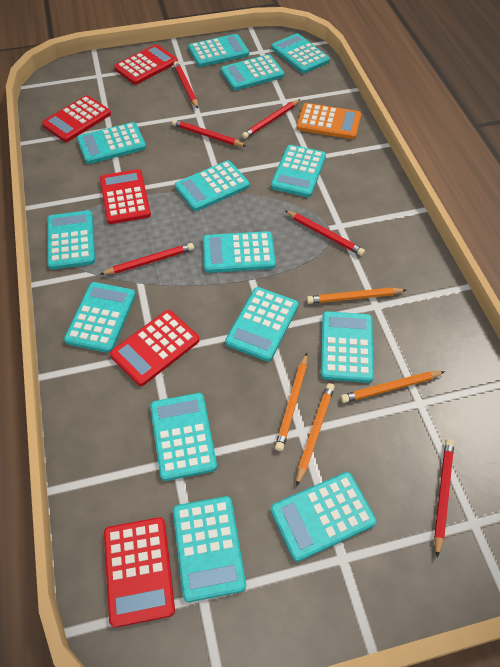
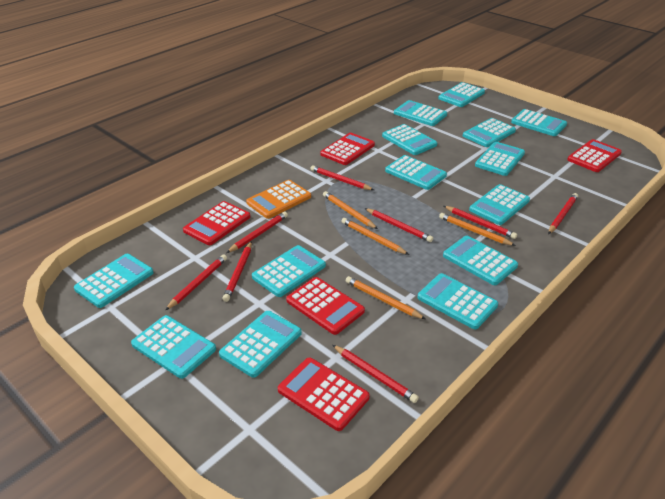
red pencil: [99,243,194,275] [172,119,246,146] [173,61,198,109] [242,99,300,139] [285,210,365,256] [434,439,454,558] = 6 -> [165,254,227,310] [223,241,252,302] [226,212,288,253] [311,165,374,190] [333,345,419,403] [365,208,433,242] [444,206,517,239] [548,193,578,234] = 8

